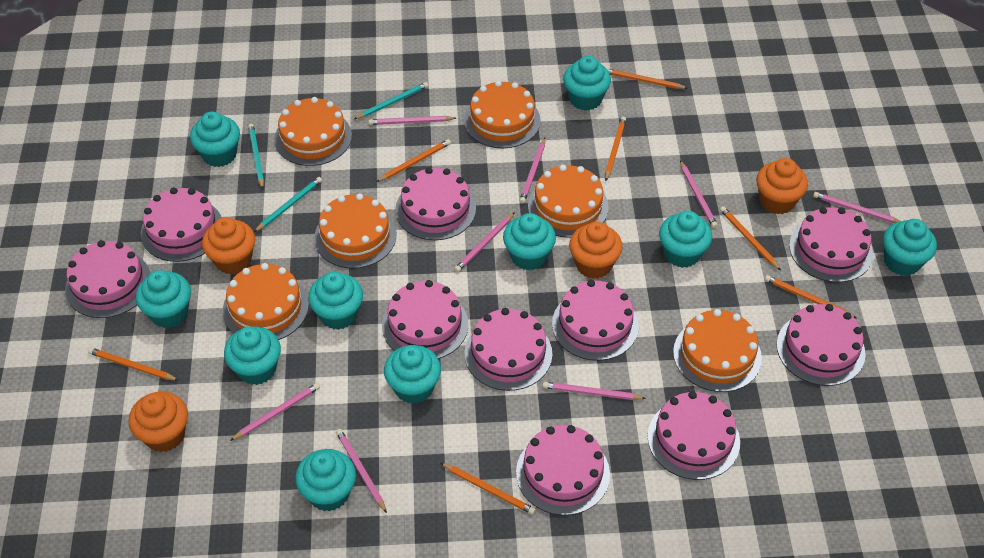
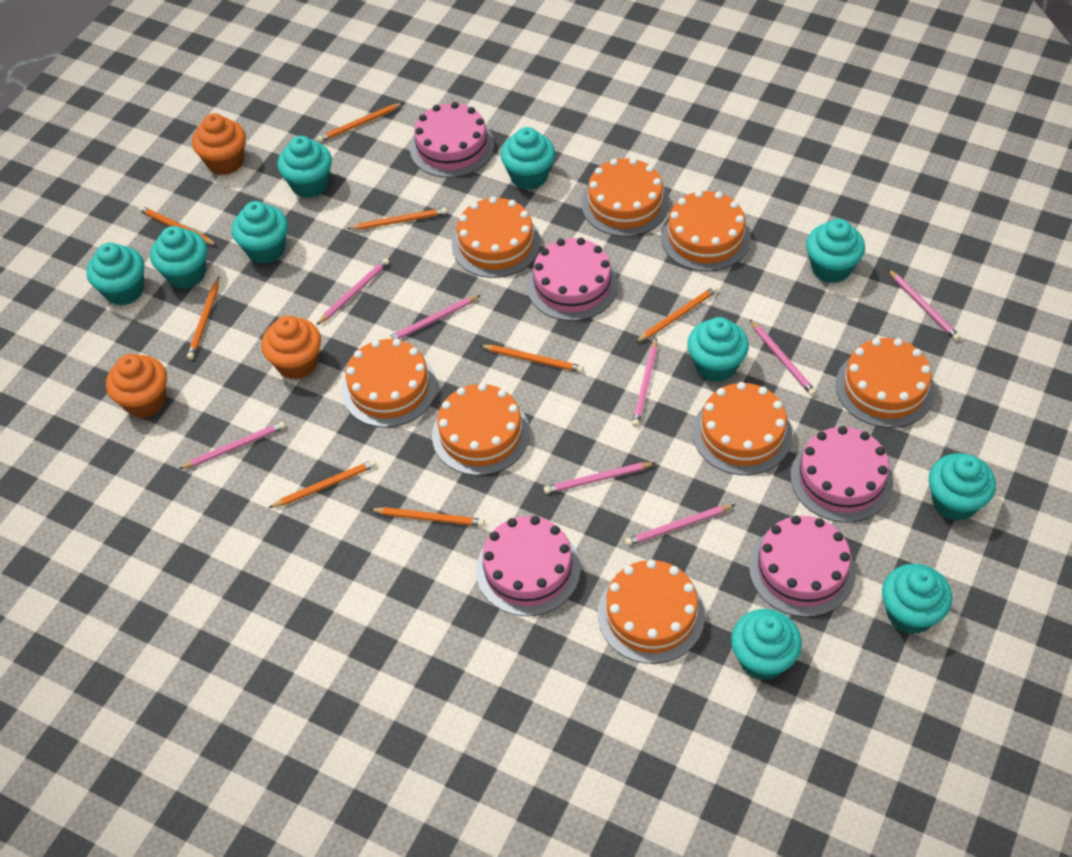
orange cake: [223,263,309,340] [274,97,352,166] [314,193,396,268] [464,81,540,148] [528,165,609,238] [673,309,762,392] = 6 -> [342,339,437,427] [432,383,530,476] [452,197,541,278] [582,158,669,237] [598,559,705,664] [661,190,751,271] [693,382,792,475] [836,338,935,428] = 8
orange cupcake: [129,392,188,452] [202,217,255,275] [569,221,623,279] [756,158,808,214] = 4 -> [106,354,167,418] [192,113,246,175] [261,316,321,380] = 3
orange pencil: [88,348,178,380] [376,139,451,182] [441,463,536,515] [605,117,626,181] [606,68,687,89] [720,206,781,271] [765,275,856,318] = 7 -> [138,206,218,246] [187,276,219,360] [269,460,377,508] [317,103,403,142] [347,208,447,230] [369,507,485,526] [479,345,584,373] [635,286,718,343] = 8
pink cake: [65,240,151,318] [141,188,222,262] [382,280,468,359] [395,167,476,240] [465,308,552,391] [516,425,610,515] [552,280,639,361] [648,391,740,480] [777,304,866,386] [789,207,873,282] = 10 -> [410,102,494,178] [476,516,581,616] [527,238,618,321] [749,516,856,617] [790,426,893,522] = 5
turquoise pencil: [248,124,264,189] [254,177,322,232] [354,82,428,119] = 3 -> none = 0

